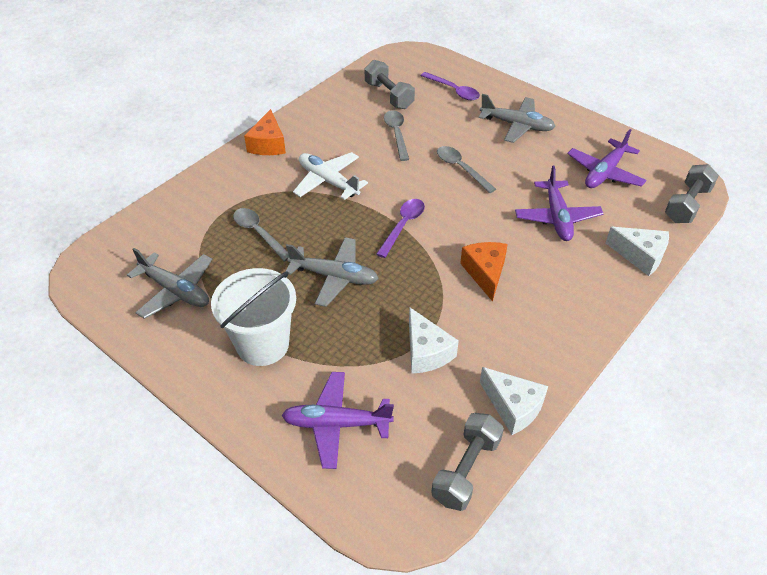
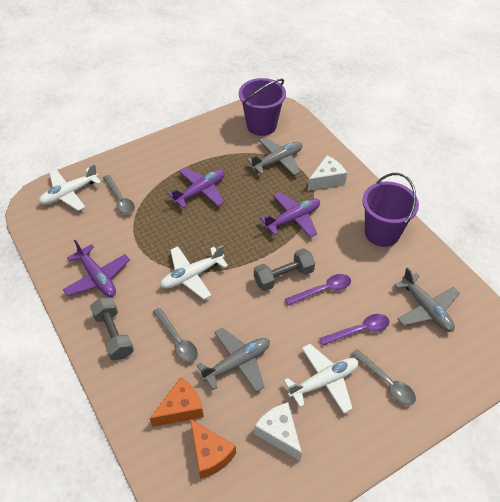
grey dumbbell: [365,60,415,109] [431,413,504,511] [665,164,719,223] = 3 -> [90,297,134,360] [254,248,315,291] = 2
purple bucket: none = 0 -> [239,78,286,136] [363,173,419,247] = 2
white bucket: [211,268,296,366] = 1 -> none = 0
white cheese: [409,308,459,374] [480,367,548,435] [606,227,669,276] = 3 -> [254,402,302,461] [308,155,347,191] = 2
white plane: [293,152,368,200] = 1 -> [39,164,101,211] [160,245,228,300] [284,344,358,413] = 3

